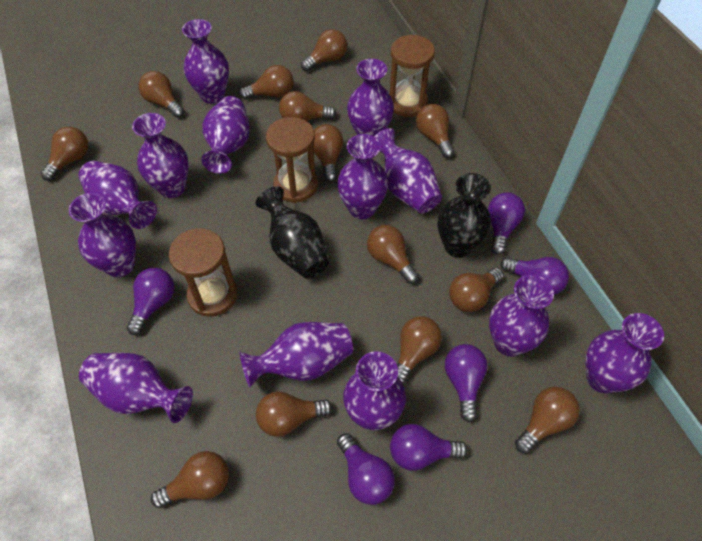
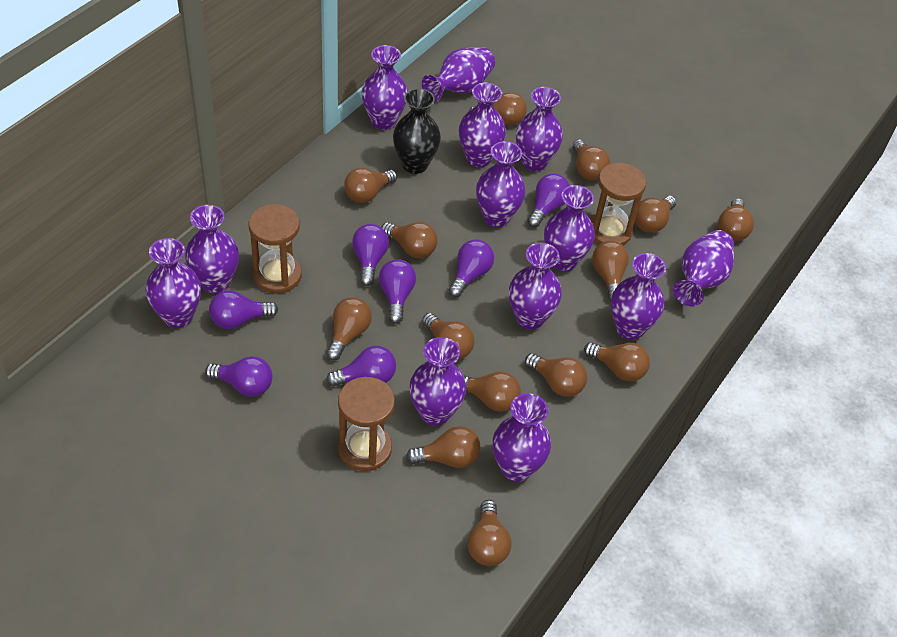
black vase: [256,186,329,279] [438,173,491,258] = 2 -> [393,88,441,174] = 1
brown light bulb: [40,127,88,181] [139,71,184,118] [151,451,229,508] [240,65,294,99] [256,391,333,437] [279,91,337,121] [301,29,347,72] [313,124,343,182] [367,225,419,284] [397,316,442,384] [416,104,454,158] [449,268,504,312] [515,387,580,453] = 13 -> [326,297,372,360] [344,168,397,203] [381,222,438,258] [406,426,481,468] [422,313,474,360] [464,371,521,412] [467,500,511,566] [469,92,527,126] [525,353,587,397] [573,139,610,180] [584,342,650,381] [592,241,629,301] [635,196,676,233] [718,198,754,241] = 14
purple light bulb: [127,268,174,335] [337,433,395,505] [390,424,468,471] [445,344,488,422] [488,192,525,255] [500,257,569,295] = 6 -> [205,356,273,397] [209,290,278,329] [326,346,396,387] [352,224,389,286] [379,259,416,324] [449,240,494,297] [527,174,570,227] = 7

